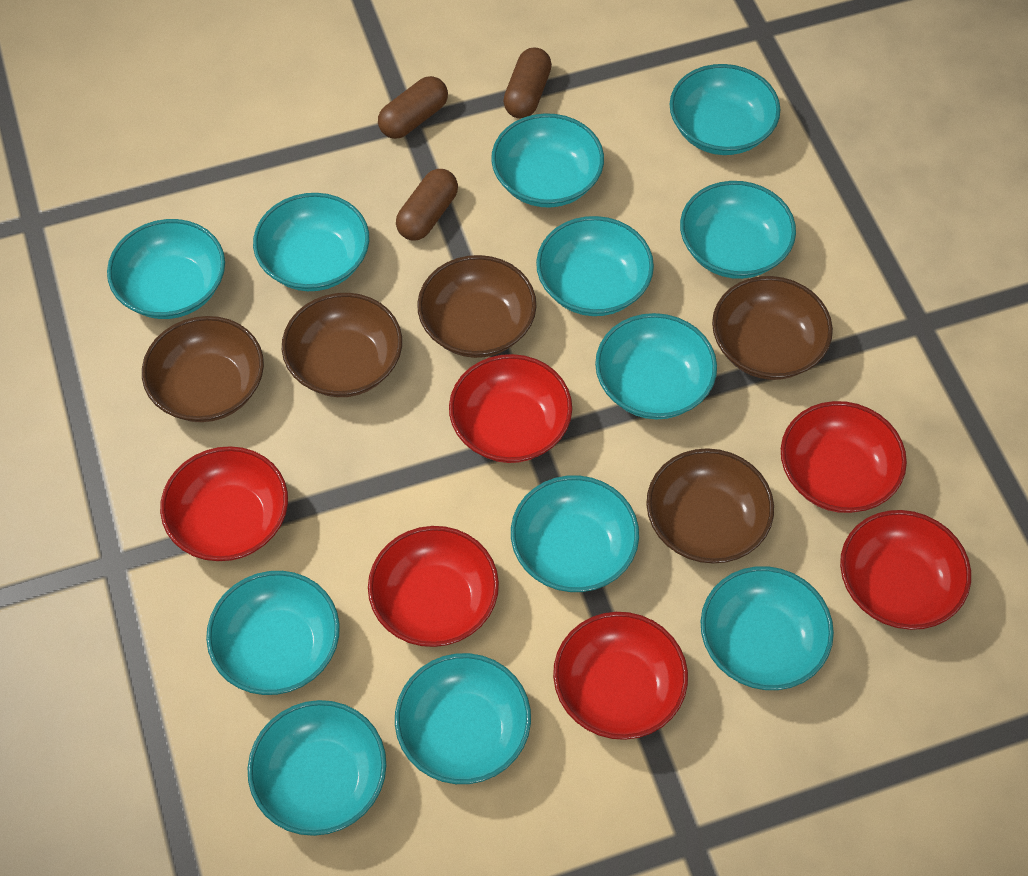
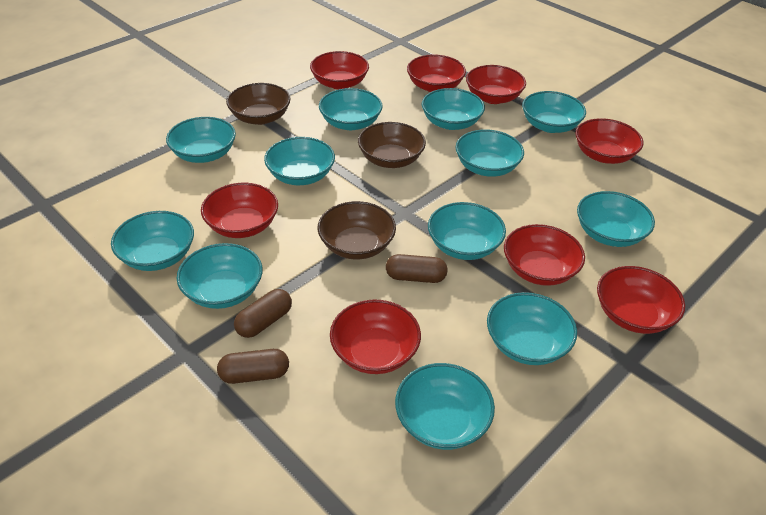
brown bowl: [142,316,264,422] [282,293,402,397] [417,255,537,358] [646,448,774,564] [712,276,833,380] = 5 -> [226,83,290,125] [317,201,396,259] [358,122,426,168] = 3
red bowl: [160,446,288,561] [368,526,499,647] [449,354,572,463] [553,612,688,740] [781,401,907,513] [840,510,971,630] = 6 -> [201,183,278,238] [310,51,369,89] [330,299,421,374] [407,54,466,92] [466,65,526,104] [504,224,585,286] [575,118,643,164] [597,266,685,334] = 8

